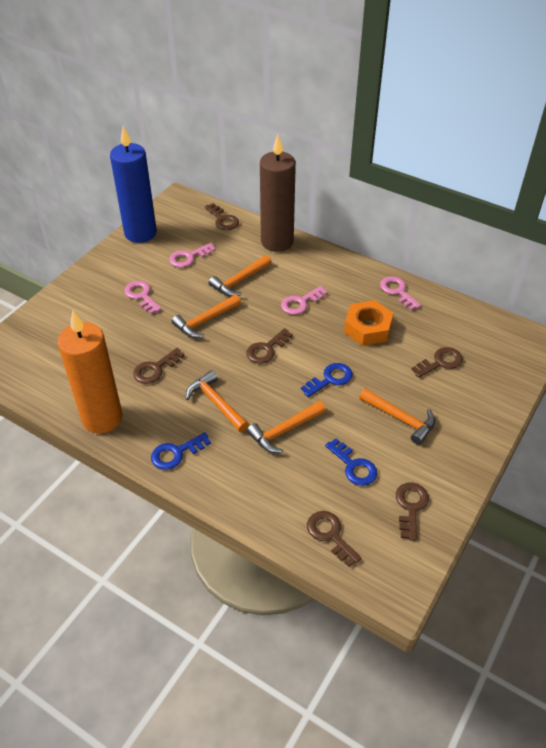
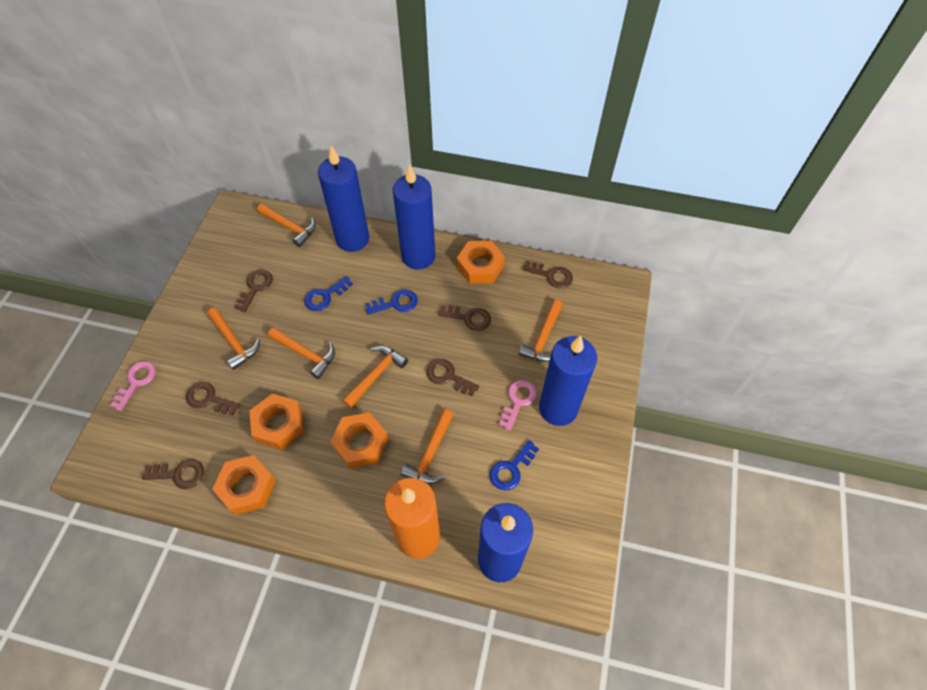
blue candle: [110,126,157,243] = 1 -> [318,146,369,252] [393,164,436,270] [478,503,533,582] [539,336,597,426] = 4
brown candle: [260,135,296,252] = 1 -> none = 0
orange hammer: [171,295,241,338] [186,370,249,432] [208,255,272,297] [247,401,326,453] [359,388,435,445] = 5 -> [207,308,260,370] [257,204,316,247] [268,327,335,379] [342,346,408,408] [401,409,454,484] [519,299,563,362] = 6
orange nut: [344,300,394,346] = 1 -> [212,455,276,515] [249,394,304,450] [331,412,388,468] [457,241,505,284] = 4
pink key: [124,281,162,314] [169,243,216,268] [281,286,328,315] [380,276,421,310] = 4 -> [110,361,156,411] [499,380,537,431] = 2

